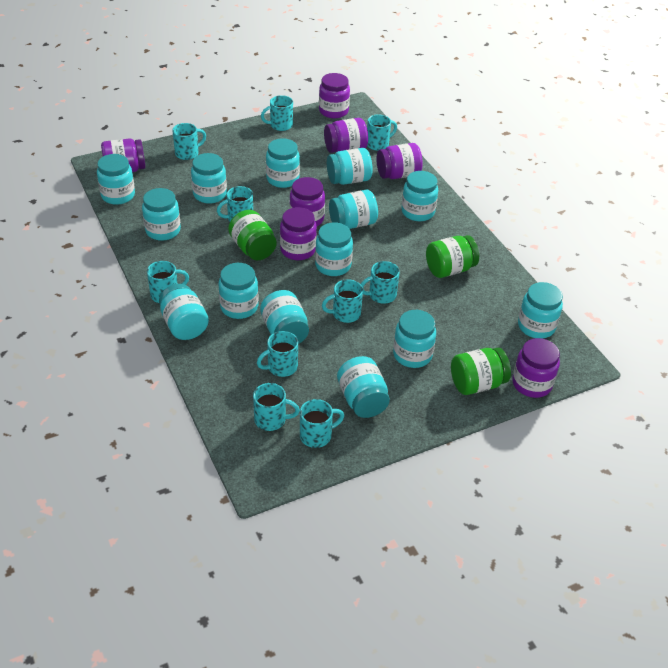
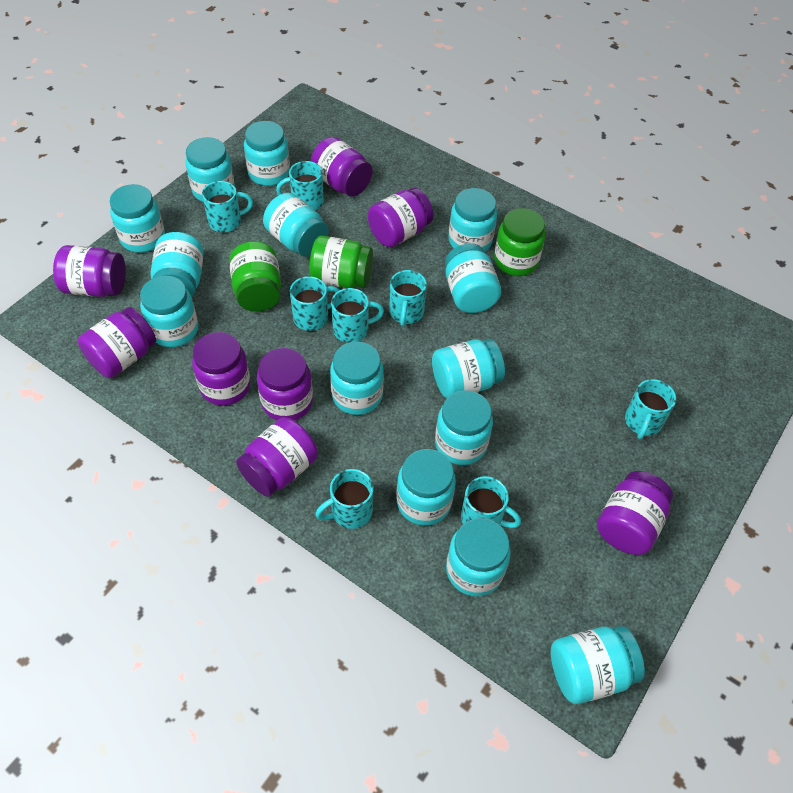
purple jar: [101,138,145,172] [280,207,317,260] [289,177,325,226] [319,73,350,118] [324,118,368,153] [377,143,423,179] [512,338,560,398] = 7 -> [53,245,126,297] [78,307,156,378] [192,332,251,406] [236,417,318,497] [257,348,313,421] [311,137,373,197] [368,188,433,247] [597,471,673,555] = 8
turquoise mug: [147,261,189,303] [172,123,206,160] [217,186,253,222] [253,383,300,431] [257,331,298,377] [261,95,293,131] [300,399,344,448] [322,279,363,323] [361,261,400,304] [367,114,397,151] = 10 -> [202,181,253,232] [276,161,324,210] [290,276,339,331] [316,469,373,529] [331,288,384,343] [389,270,427,327] [461,476,521,528] [625,379,676,439] = 8

